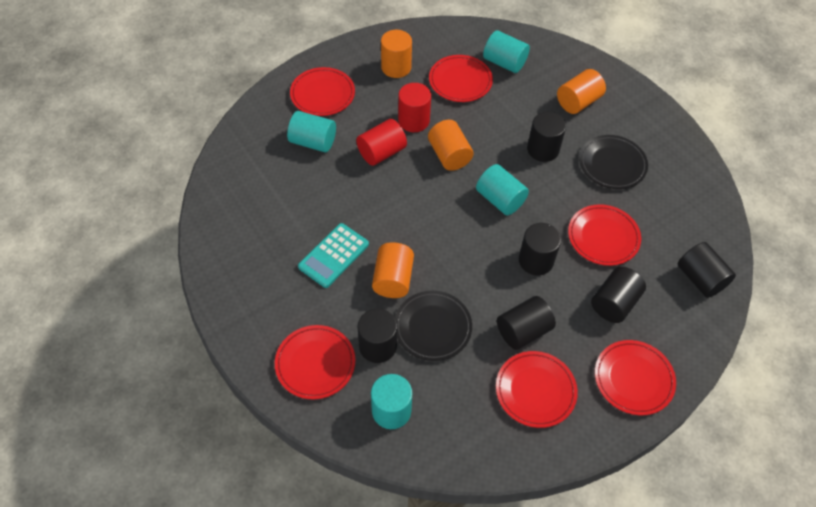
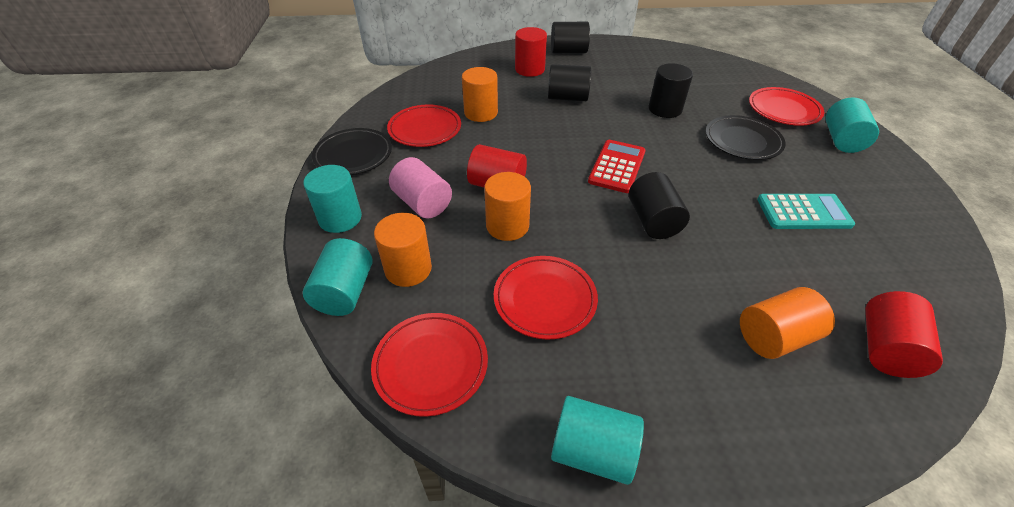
black cylinder: [357,309,397,363] [497,296,556,350] [519,223,561,275] [527,112,566,162] [591,267,646,323] [678,242,736,298] = 6 -> [548,64,591,101] [551,22,590,53] [629,172,690,239] [649,63,693,118] = 4
pink cylinder: none = 0 -> [389,157,452,219] = 1
red calculator: none = 0 -> [588,140,646,193] = 1
red cylinder: [356,119,407,166] [398,83,431,132] = 2 -> [467,144,527,188] [515,27,547,77] [865,291,943,378] = 3
red plate: [275,325,355,399] [290,67,355,116] [429,55,493,102] [496,351,578,428] [568,204,641,266] [595,340,676,415] = 6 -> [371,313,488,417] [387,105,461,147] [494,256,598,340] [749,87,824,126] = 4

